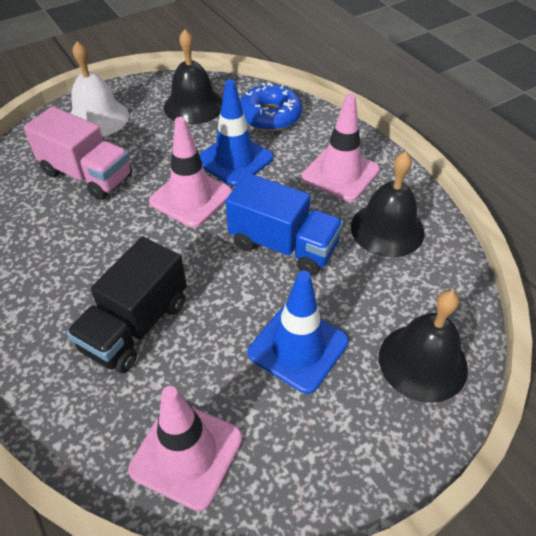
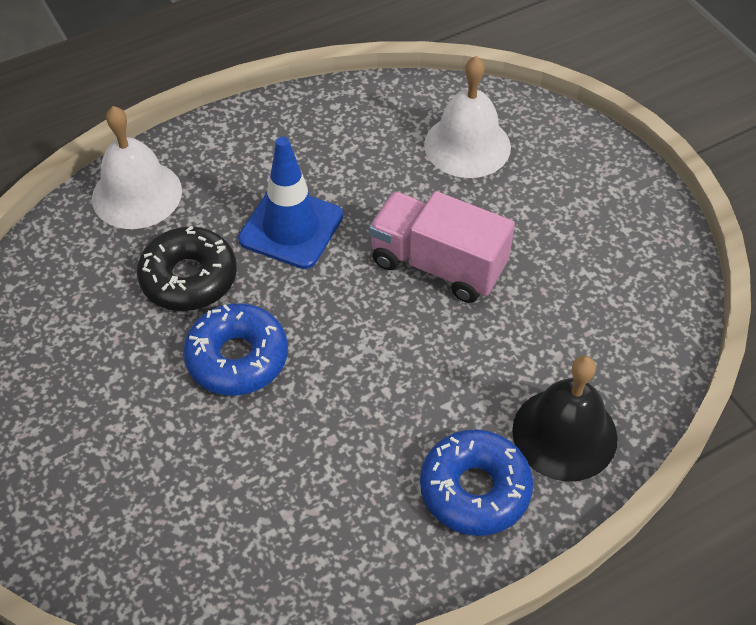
black bell: [164,29,223,125] [351,151,425,257] [379,290,468,403] = 3 -> [512,356,618,481] = 1
black donut: none = 0 -> [137,226,237,311] = 1
black truck: [66,237,187,373] = 1 -> none = 0
blue donut: [240,82,302,131] = 1 -> [183,303,288,396] [420,429,533,536] = 2
blue traffic cone: [199,79,274,187] [248,271,349,394] = 2 -> [238,137,343,269] = 1
blue truck: [226,173,343,276] = 1 -> none = 0
pink traffic cone: [128,386,242,511] [149,117,232,228] [302,93,380,202] = 3 -> none = 0
white bell: [70,41,129,137] = 1 -> [92,106,182,229] [424,56,511,178] = 2

